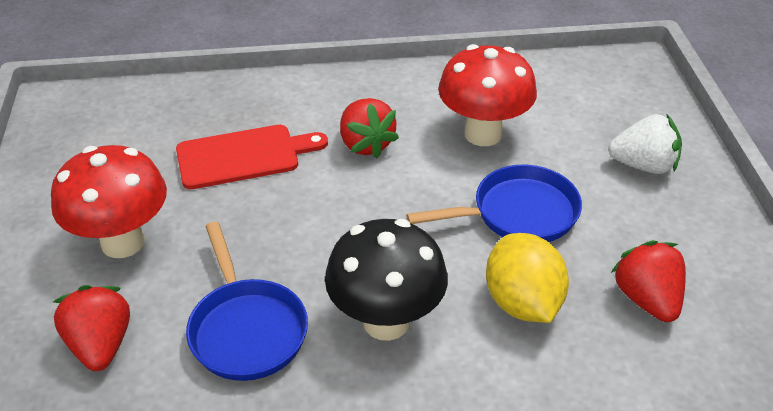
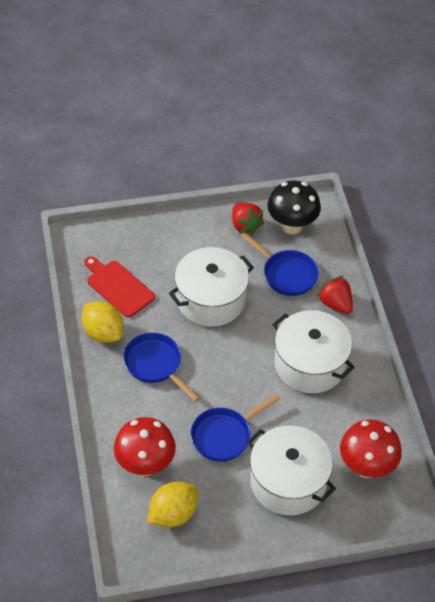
blue pan: [186,222,308,381] [406,165,582,242] = 2 -> [123,333,200,402] [191,394,280,462] [241,232,319,296] = 3
red strawberry: [53,285,130,371] [340,98,399,158] [611,240,686,322] = 3 -> [232,203,264,235] [317,276,353,314] = 2
white pot: none = 0 -> [169,247,254,327] [247,425,336,515] [272,310,355,393] = 3
white strawberry: [608,114,682,174] = 1 -> none = 0
yellow lemon: [486,233,569,323] = 1 -> [82,301,124,343] [148,482,198,527] = 2

